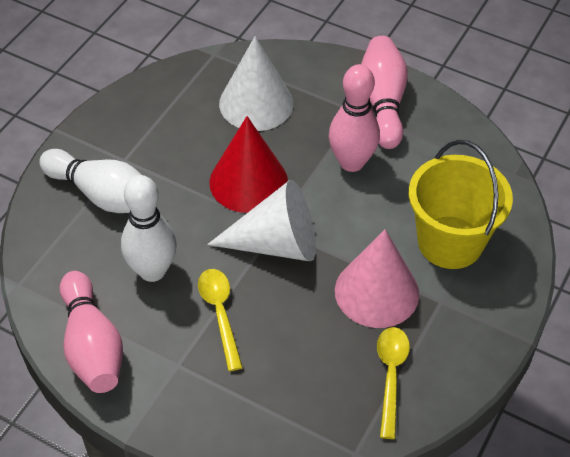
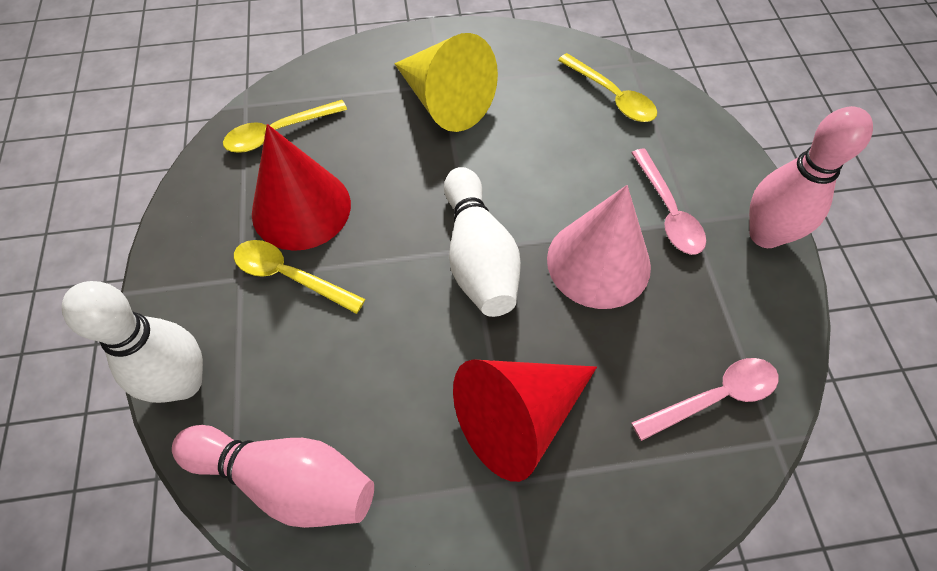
pink bowling pin: [60,271,123,393] [329,64,380,172] [361,36,408,149] = 3 -> [172,425,374,528] [749,106,873,248] = 2
pink spoon: none = 0 -> [631,149,706,255] [631,358,779,441] = 2
red cone: [209,116,288,213] = 1 -> [252,124,351,251] [453,359,597,482] = 2
white cone: [207,180,316,261] [219,36,293,131] = 2 -> none = 0
yellow bucket: [409,140,513,269] = 1 -> none = 0
yellow cone: none = 0 -> [394,33,498,132] = 1
yellow spoon: [198,269,243,371] [377,327,410,439] = 2 -> [223,100,347,153] [234,240,365,314] [558,53,657,122] = 3

